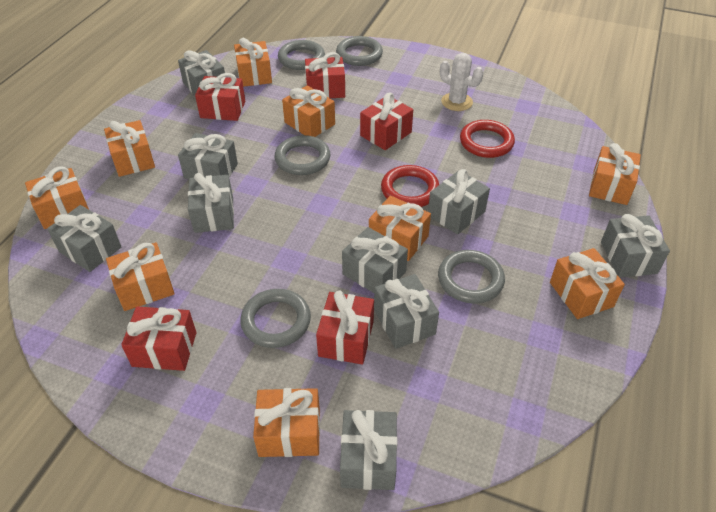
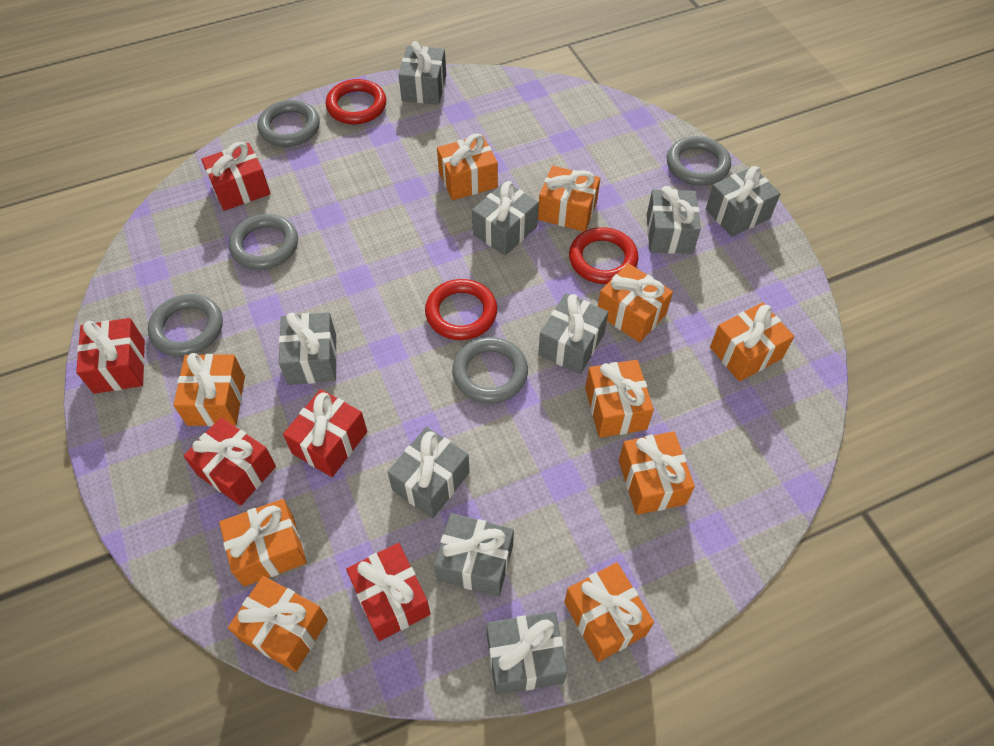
orange gift: [25,166,89,229] [104,120,155,177] [106,242,175,311] [234,38,272,87] [253,388,320,457] [282,85,335,137] [369,196,431,261] [550,248,625,319] [589,143,641,205] = 9 -> [174,353,245,426] [219,499,307,587] [228,576,328,672] [437,133,498,200] [538,166,600,232] [564,562,654,662] [585,360,654,438] [598,263,673,343] [619,431,695,515] [710,302,794,382] = 10
red ring: [381,165,439,207] [460,120,515,158] = 2 -> [326,79,386,124] [425,279,497,340] [569,227,638,284] = 3
white cactus: [440,53,483,111] = 1 -> none = 0

